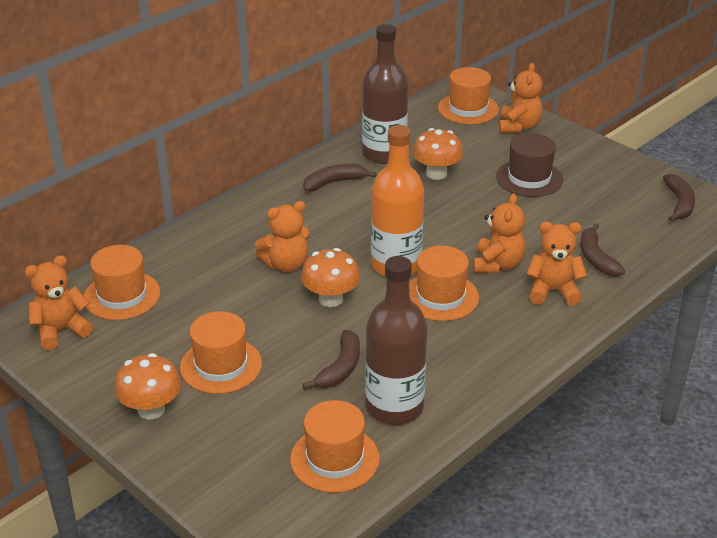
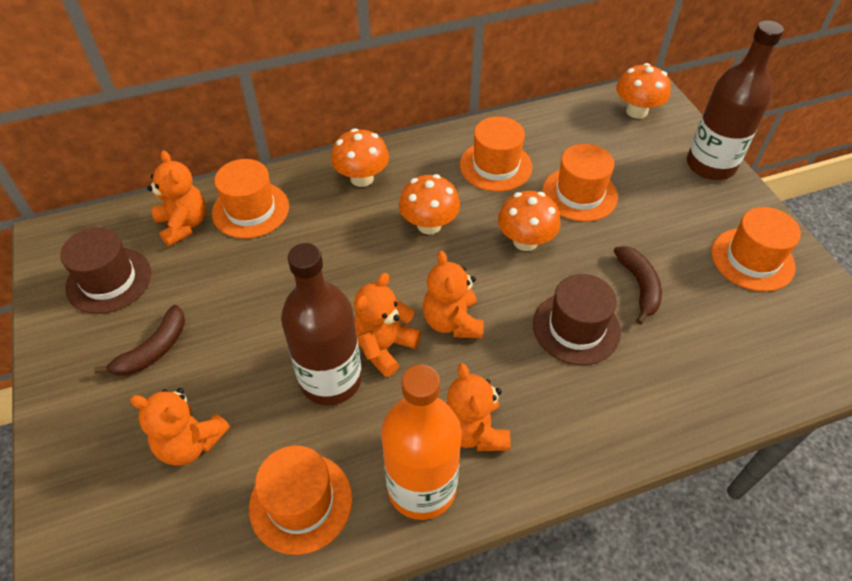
brown banana: [303,164,377,192] [303,330,360,389] [580,223,625,277] [663,174,695,221] = 4 -> [94,305,185,376] [614,246,662,325] = 2
brown hat: [496,133,563,197] = 1 -> [60,227,151,314] [533,274,621,365] = 2
orange mushroom: [114,353,181,420] [301,248,360,307] [412,128,463,180] = 3 -> [331,128,389,187] [399,174,460,235] [498,191,561,251] [616,63,671,119] = 4

